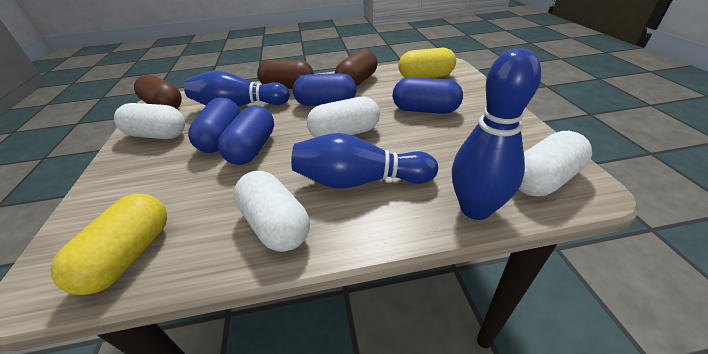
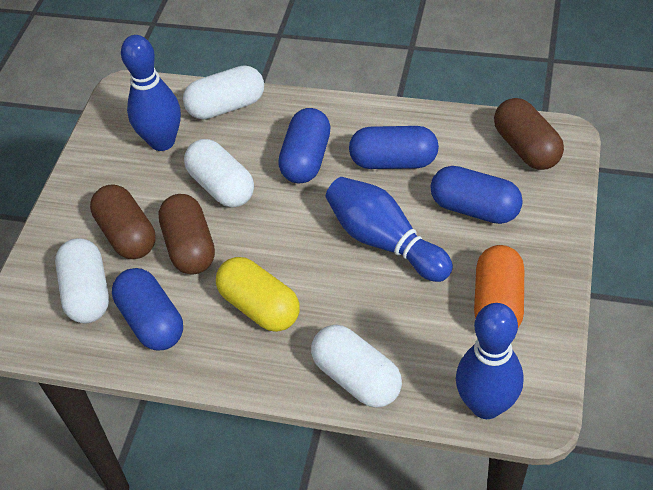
orange capsule: none = 0 -> [474,245,524,327] = 1
yellow capsule: [51,194,167,295] [398,48,456,78] = 2 -> [216,257,300,332] = 1

